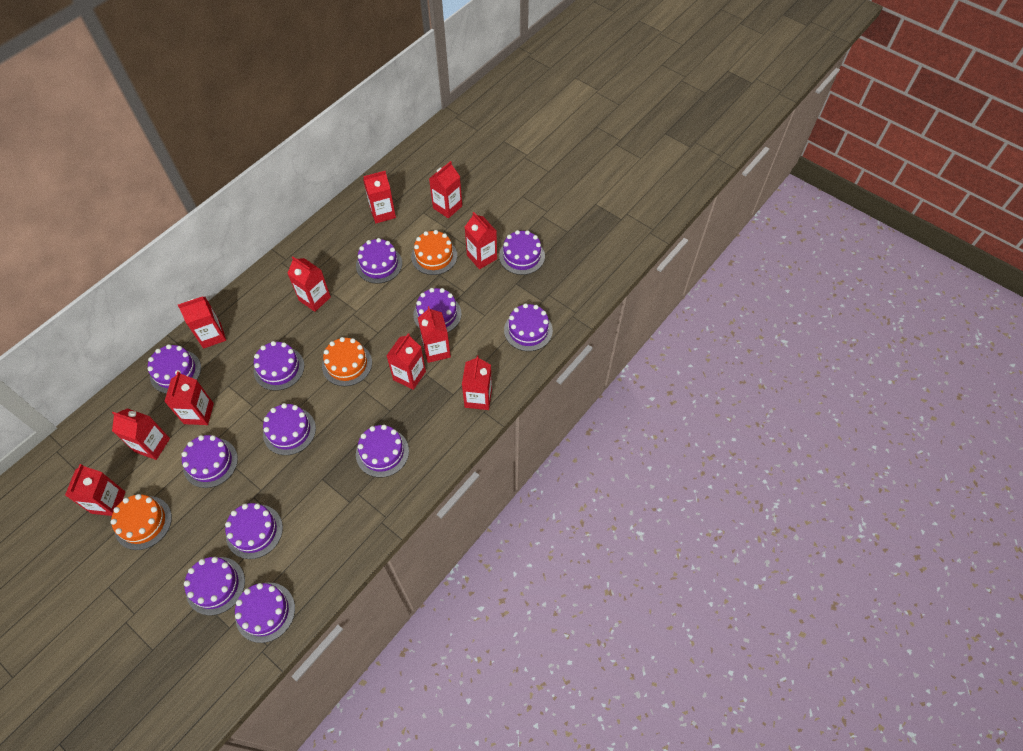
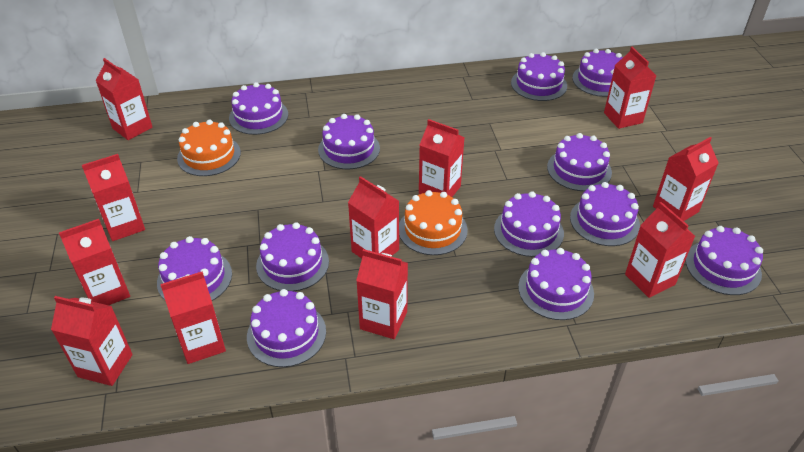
orange cake: [110,494,172,550] [322,337,372,386] [411,230,457,275] = 3 -> [177,120,241,176] [399,190,468,255] = 2

